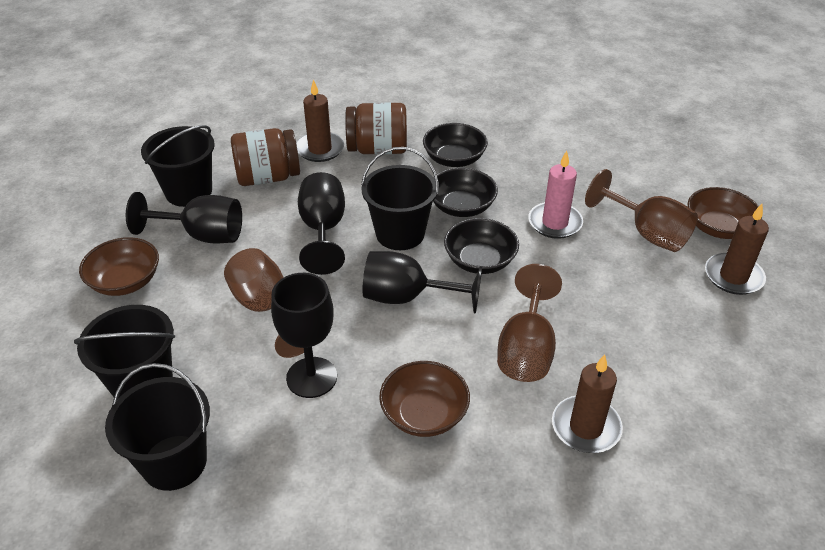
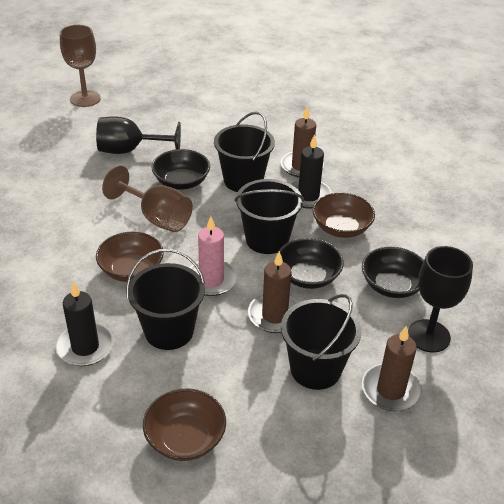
black candle: none = 0 -> [56,281,114,366] [291,134,332,209] = 2
black goblet: [126,192,242,244] [271,273,337,398] [298,172,345,275] [362,251,482,313] = 4 -> [96,116,181,154] [408,246,473,353] = 2
brown goblet: [224,248,304,358] [497,264,562,382] [585,169,698,252] = 3 -> [60,25,101,107] [102,165,193,232] = 2
brown jar: [231,128,300,186] [345,103,407,155] = 2 -> none = 0

